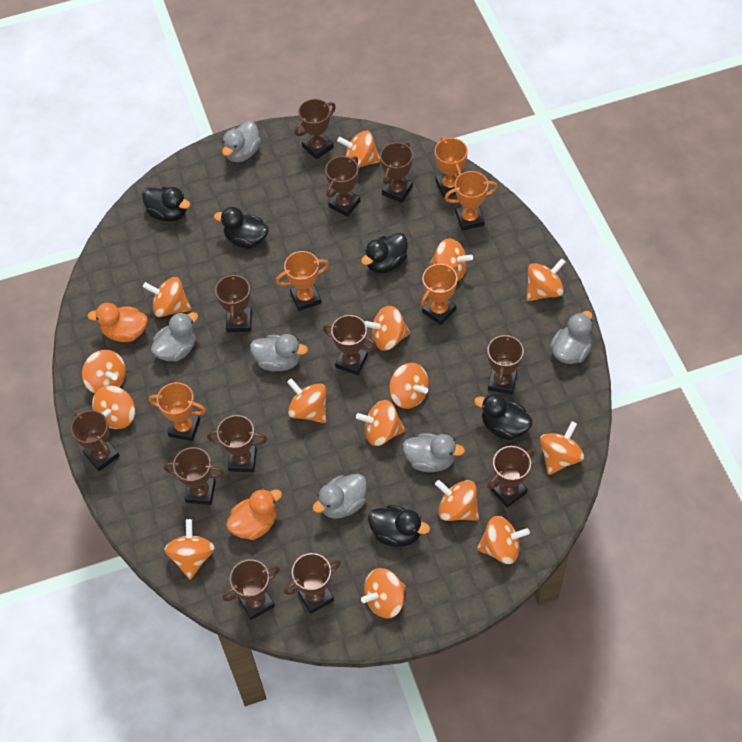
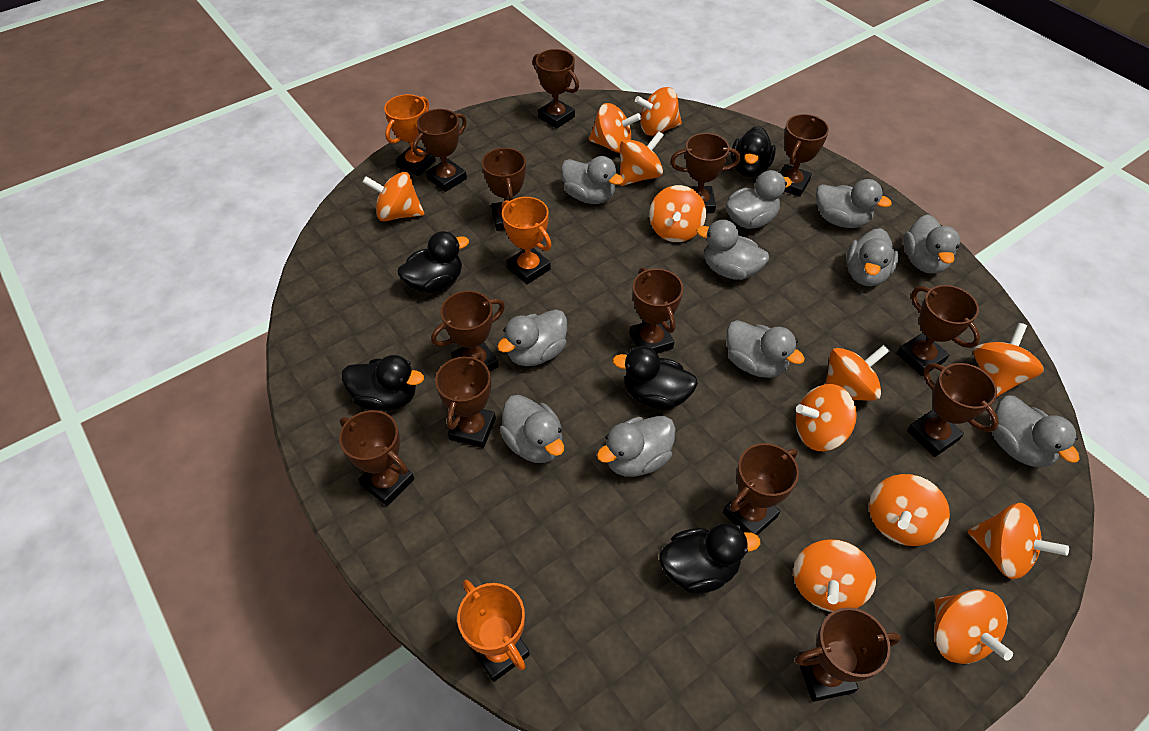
brown trophy: [71,410,120,471] [164,447,224,505] [207,415,268,472] [215,271,252,332] [222,559,280,620] [284,553,341,614] [294,99,336,159] [323,315,377,375] [325,156,360,217] [380,142,413,203] [487,331,524,394] [487,446,535,508] = 12 -> [339,410,414,506] [412,109,467,192] [431,291,505,371] [435,353,496,448] [482,147,526,231] [533,49,579,129] [629,267,683,354] [670,133,740,213] [723,443,799,535] [780,114,829,197] [795,607,901,702] [896,285,980,376] [907,363,999,457] = 13
grey duck: [151,312,198,362] [222,121,261,162] [250,334,308,371] [313,474,367,519] [403,433,465,472] [550,311,592,364] = 6 -> [497,309,567,366] [500,395,564,463] [561,156,624,204] [597,416,676,477] [696,220,769,280] [726,170,792,229] [727,320,805,378] [816,179,892,228] [846,228,899,286] [903,214,960,274] [991,396,1080,468] = 11
orange duck: [87,303,148,342] [226,489,282,540] = 2 -> none = 0
orange spinning top: [82,350,126,394] [92,386,135,429] [143,277,191,317] [164,519,215,579] [287,378,327,423] [337,131,381,168] [356,400,405,446] [361,568,406,619] [365,306,410,351] [389,363,429,409] [429,238,473,281] [435,480,479,521] [477,516,530,564] [526,258,566,301] [540,421,584,475] = 15 -> [363,172,424,221] [589,103,641,153] [620,131,664,186] [635,87,682,136] [649,185,706,242] [794,539,876,612] [796,384,857,451] [825,345,889,401] [869,474,950,546] [934,589,1013,664] [967,503,1069,579] [973,323,1044,397] = 12
orange trophy: [149,382,206,441] [276,251,329,311] [421,264,458,325] [435,137,468,198] [445,171,498,231] = 5 -> [384,94,436,176] [457,580,530,682] [502,197,552,284] = 3

